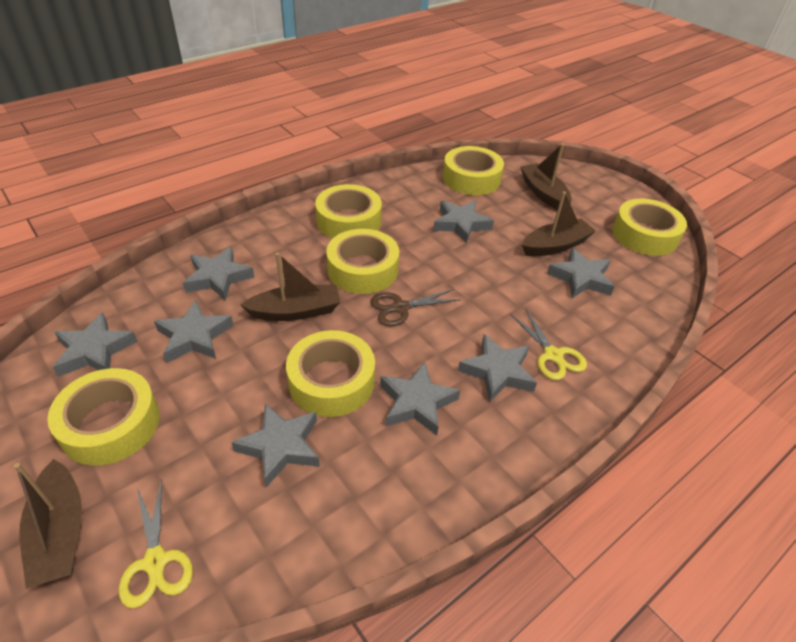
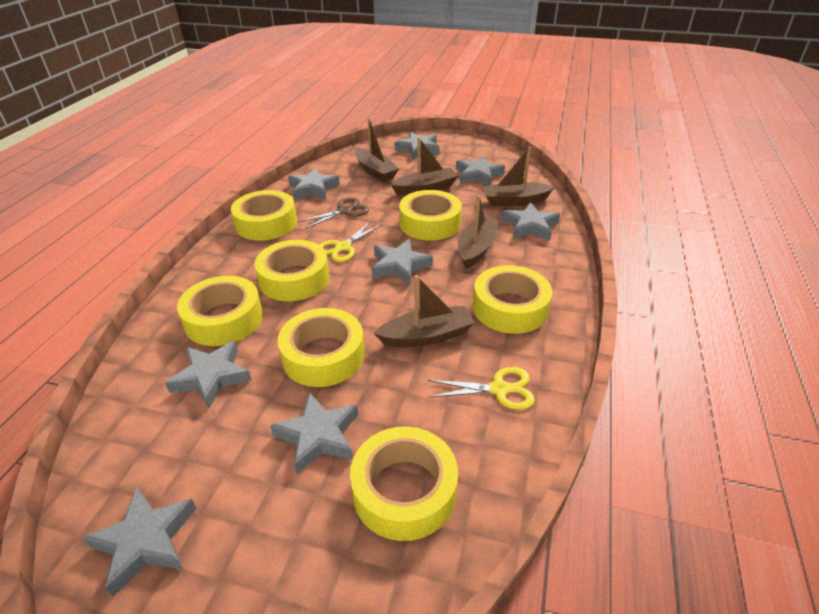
brown boat: [14,459,82,589] [241,253,340,321] [521,144,572,210] [522,191,596,256] = 4 -> [355,118,399,182] [374,275,475,347] [390,137,459,196] [458,195,499,269] [482,147,555,206] = 5
yellow tape: [47,368,160,466] [286,330,375,417] [315,184,382,239] [326,229,399,294] [443,146,504,195] [612,199,687,256] = 6 -> [177,276,263,346] [231,190,297,240] [254,240,329,301] [278,308,365,387] [350,426,458,541] [399,190,462,241] [473,265,552,334] = 7

